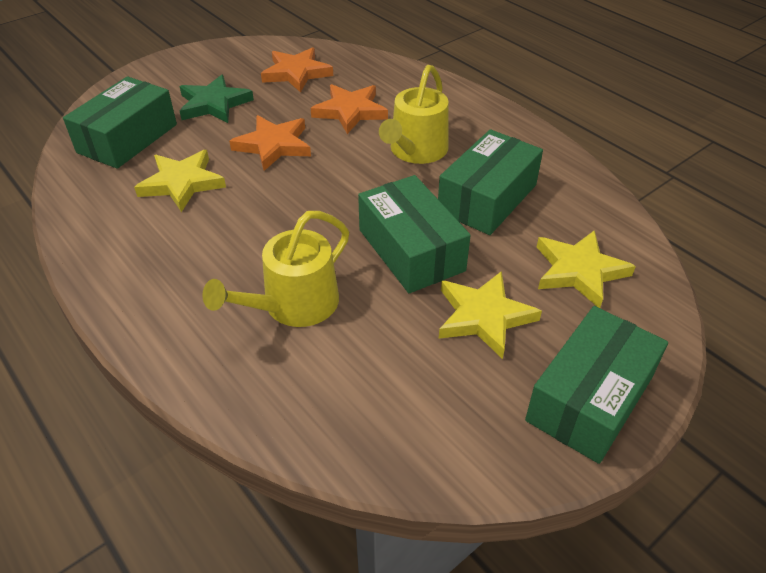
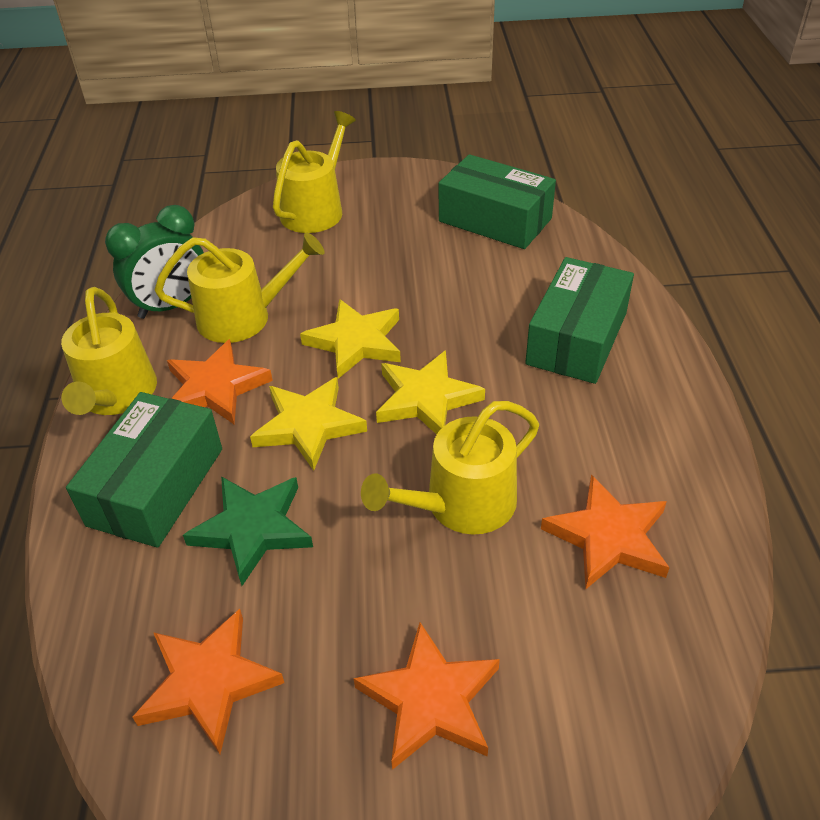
green box: [63,76,177,169] [358,175,471,293] [438,129,543,235] [525,306,668,464] = 4 -> [66,392,222,548] [439,154,556,249] [525,257,634,384] = 3
green clock: none = 0 -> [105,205,204,319] = 1
orange star: [229,115,311,171] [261,47,333,93] [311,84,388,134] = 3 -> [133,609,284,754] [167,339,273,424] [354,622,500,770] [541,474,670,589] = 4
yellow watering can: [202,211,349,327] [379,65,448,164] = 2 -> [61,287,157,415] [155,232,325,343] [273,111,356,233] [361,401,539,535] = 4

